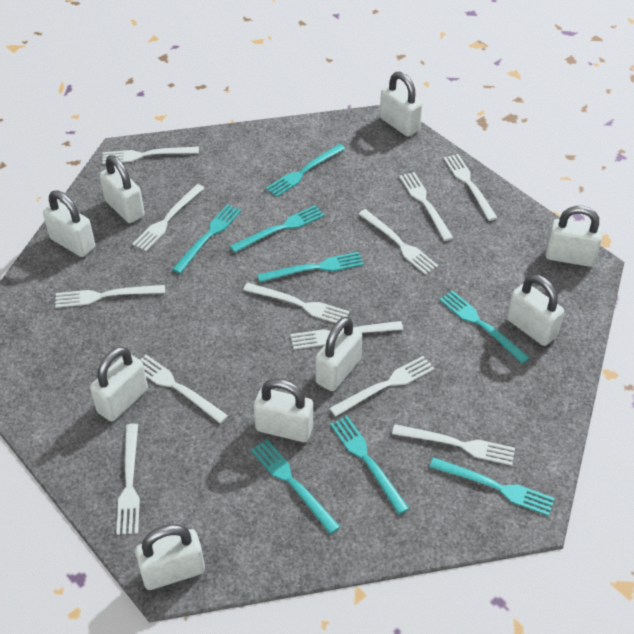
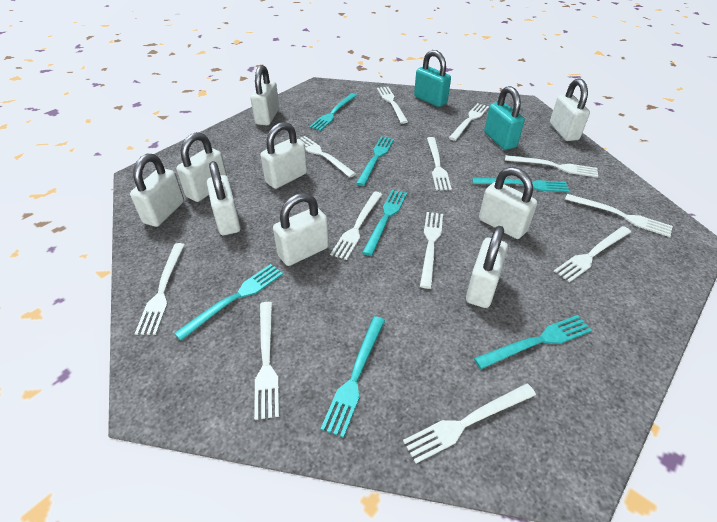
turquoise fork: [172,204,241,273] [230,205,325,253] [251,439,340,534] [257,252,364,282] [266,144,345,197] [330,416,409,514] [430,457,555,516] [439,290,530,364] = 8 -> [174,264,283,340] [309,93,357,131] [321,316,385,438] [356,136,394,186] [362,190,407,256] [472,178,569,192] [474,315,592,369] = 7
turquoise padlock: none = 0 -> [414,50,451,107] [484,86,525,150] = 2

